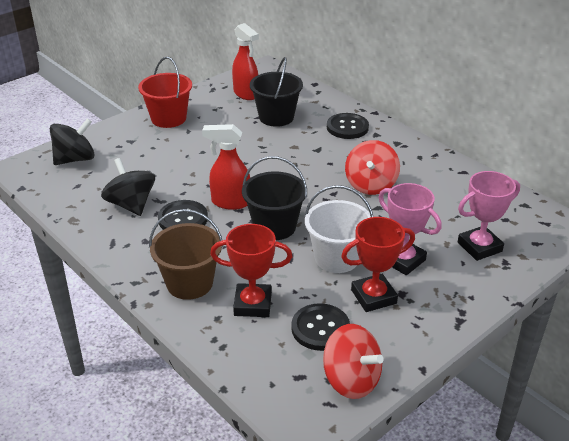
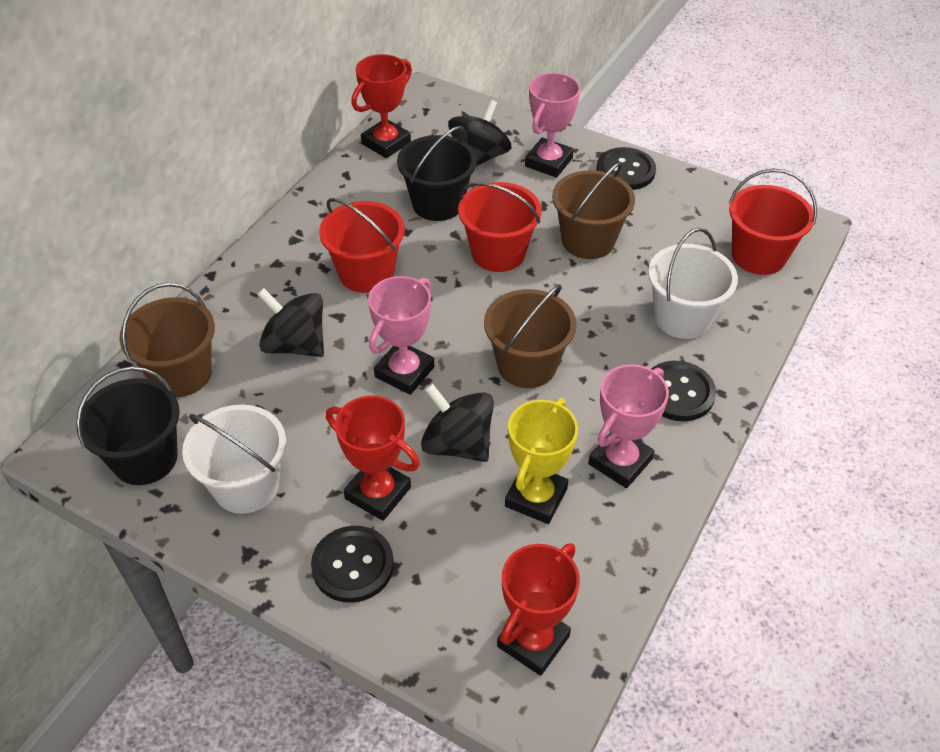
black spinning top: [50,118,95,165] [101,158,155,216] = 2 -> [257,288,324,357] [421,383,494,462] [448,99,512,166] = 3
brown bucket: [149,209,223,300] = 1 -> [119,283,215,397] [484,284,577,388] [552,162,635,259] = 3
pink trophy: [378,183,442,275] [458,171,520,261] = 2 -> [368,276,434,395] [525,73,581,178] [588,364,669,488] = 3
red bucket: [138,57,192,128] = 1 -> [319,198,405,293] [458,182,542,272] [729,168,817,275] = 3
red spinning top: [323,324,384,399] [345,140,400,195] = 2 -> none = 0
red spray bottle: [202,124,250,210] [232,23,259,100] = 2 -> none = 0
red trophy: [210,224,292,317] [341,217,415,312] = 2 -> [326,396,420,521] [351,54,412,158] [497,543,580,676] = 3
white bucket: [305,185,373,273] = 1 -> [182,405,286,514] [648,228,738,339] = 2
yellow trophy: none = 0 -> [505,398,578,524] = 1

